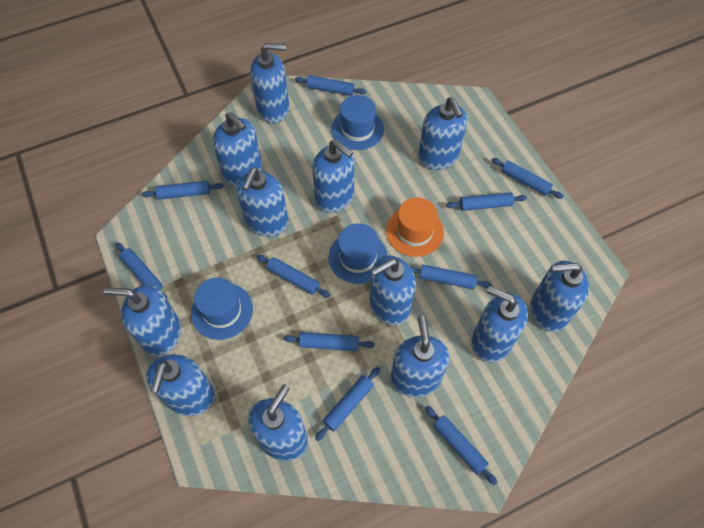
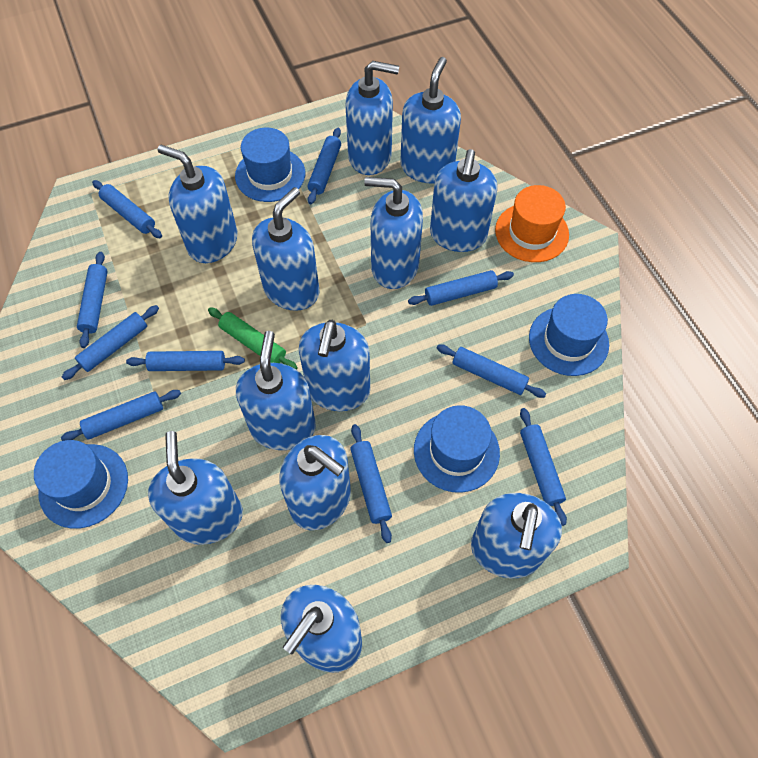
blue hat: [191,277,253,340] [329,224,387,284] [331,95,384,150] = 3 -> [34,440,128,529] [235,127,305,202] [414,405,500,493] [529,294,609,376] = 4
green rolling pin: none = 0 -> [208,307,298,370] = 1

